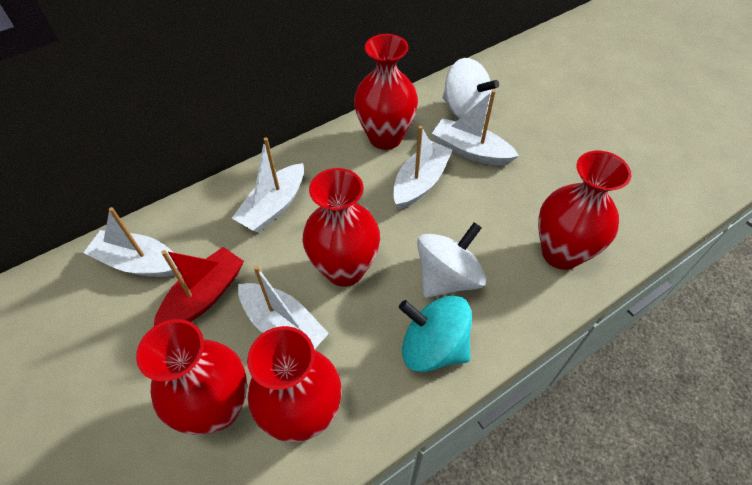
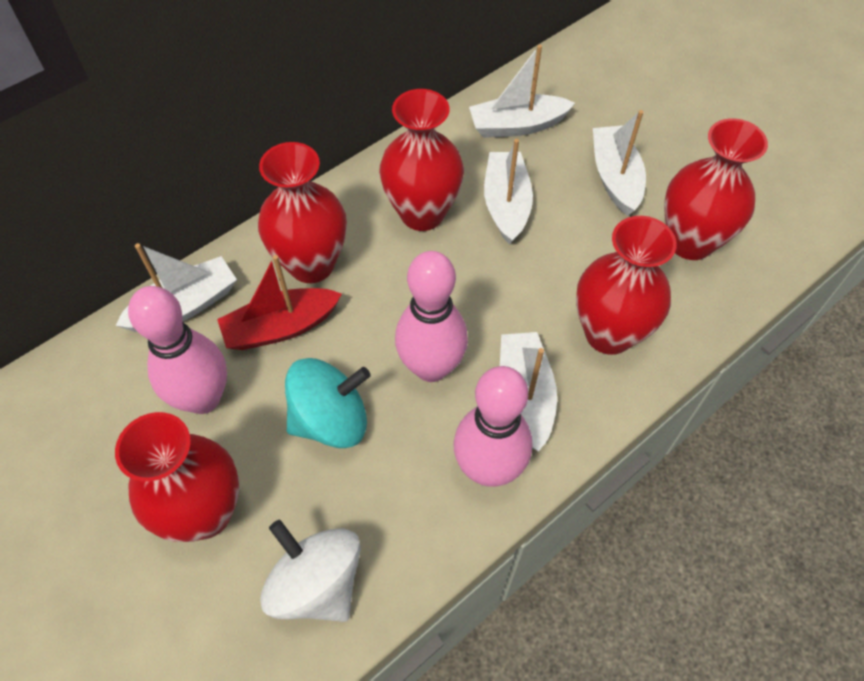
pink bowling pin: none = 0 -> [128,286,227,414] [395,251,468,382] [454,366,532,487] = 3
white spinning top: [417,222,486,298] [443,58,499,119] = 2 -> [260,520,361,622] = 1

